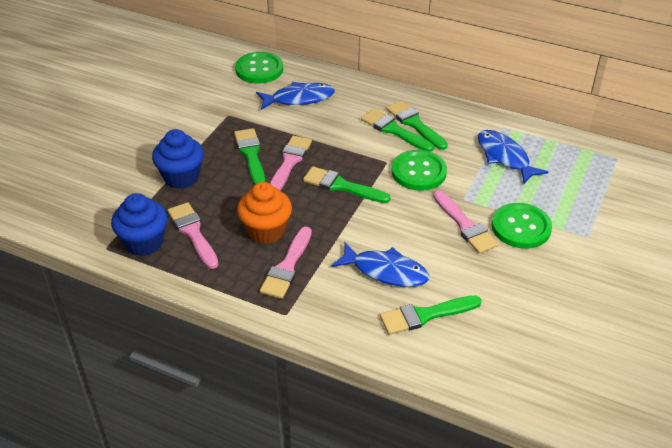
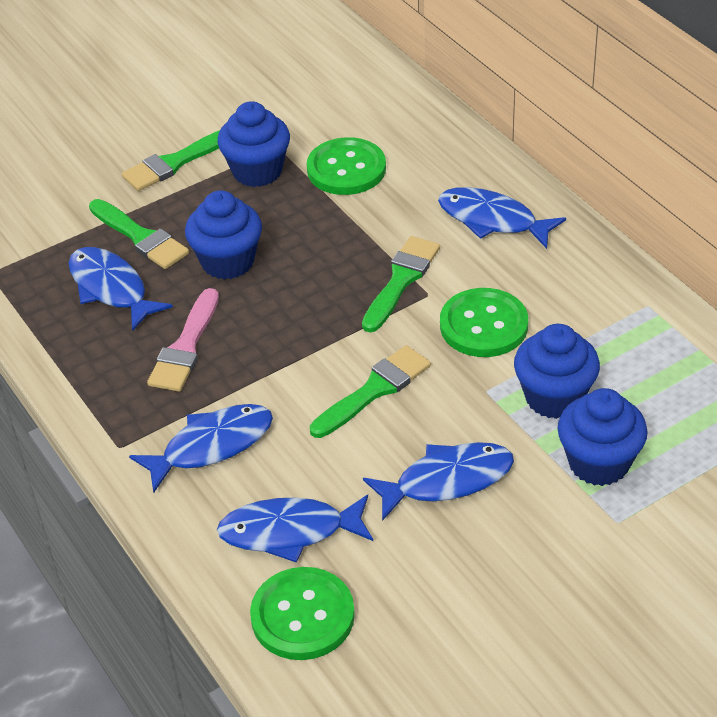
blue cupcake: [111,193,168,256] [152,129,204,189] = 2 -> [185,190,262,280] [217,101,290,187] [514,324,600,419] [557,388,648,486] = 4
blue fish: [256,82,335,110] [332,242,429,287] [478,130,548,184] = 3 -> [69,247,173,331] [129,404,273,493] [217,495,373,563] [363,442,514,521] [438,187,566,249] = 5
green brush: [234,128,265,185] [303,166,391,203] [361,109,434,152] [380,296,482,335] [386,101,448,150] = 5 -> [89,199,189,269] [122,130,220,191] [310,345,431,438] [362,236,440,332] = 4
orange cupcake: [237,182,292,244] = 1 -> none = 0
pink brush: [168,202,218,269] [260,227,312,299] [270,136,312,191] [433,190,498,254] = 4 -> [147,288,219,392] = 1

